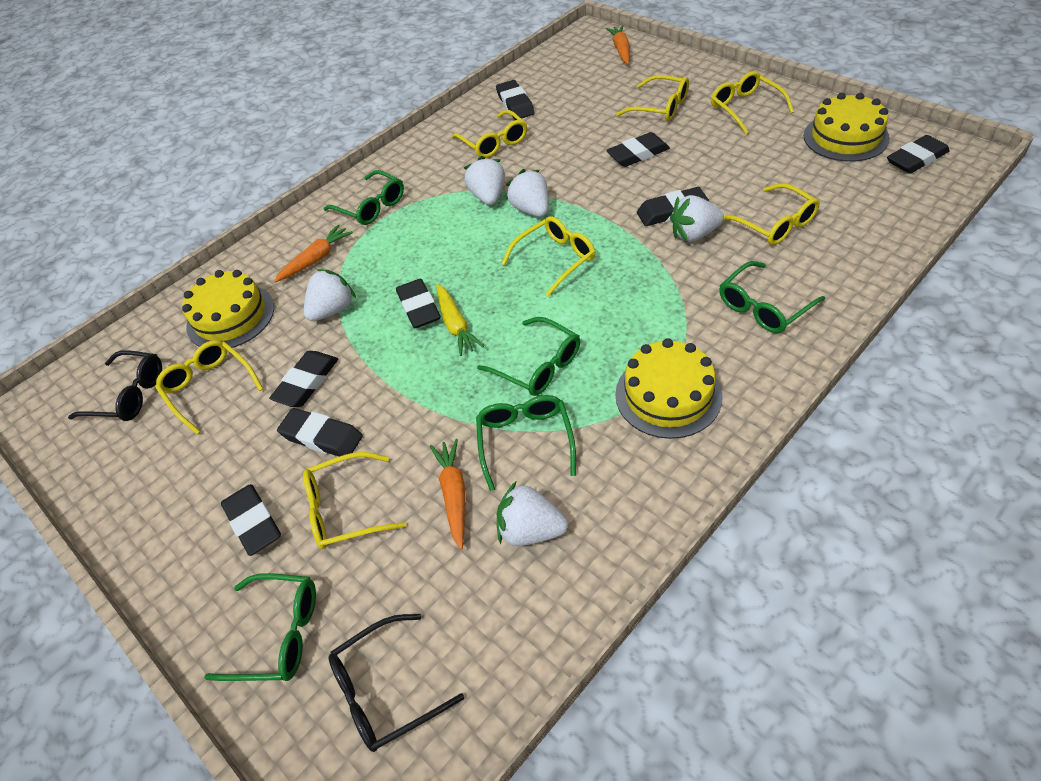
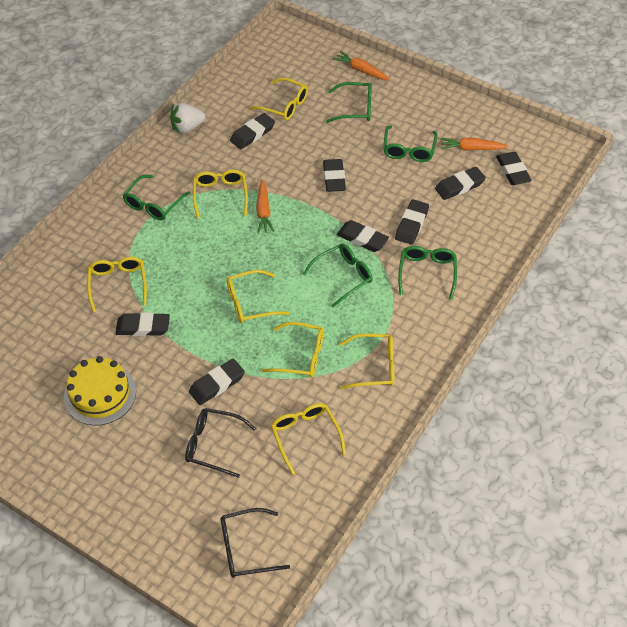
white strawberry: [304,269,356,321] [464,156,505,205] [497,482,568,546] [506,169,549,217] [670,195,724,242] = 5 -> [170,102,206,133] = 1
yellow cake: [182,270,274,348] [615,338,723,439] [804,93,890,162] = 3 -> [64,356,136,426] = 1
yellow carrot: [436,284,484,356] = 1 -> none = 0

